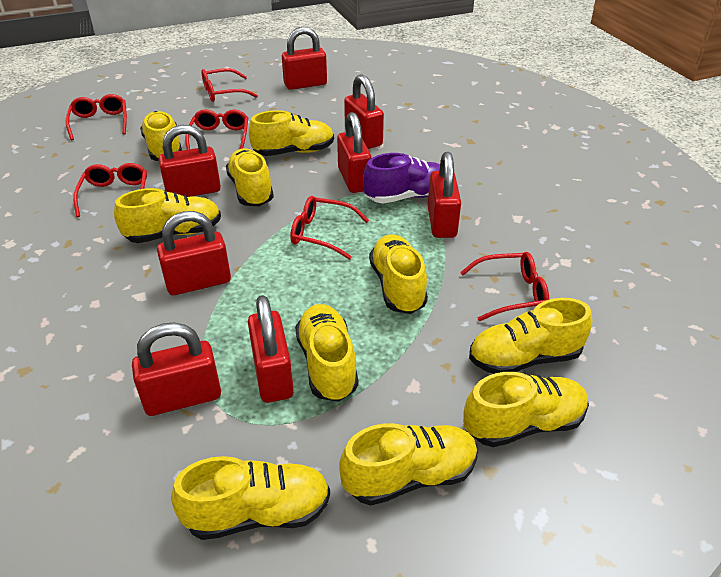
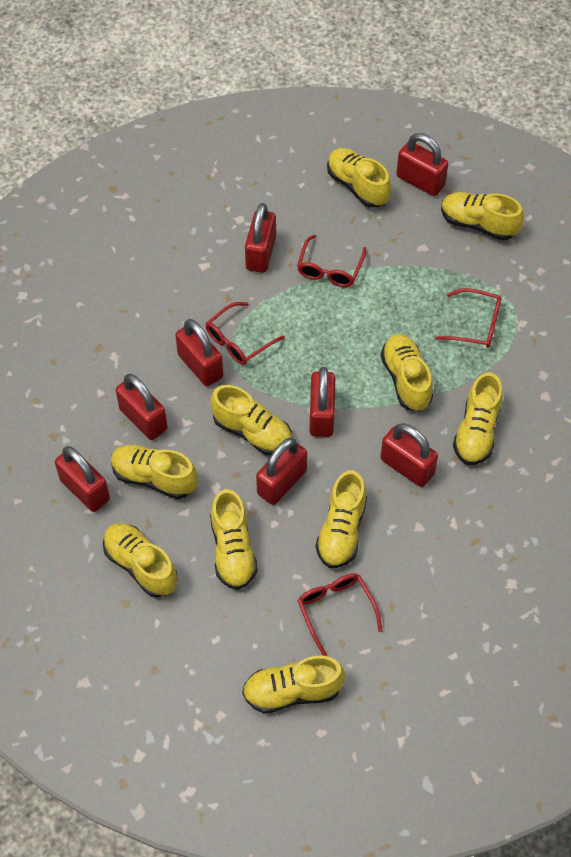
purple shoe: [363,153,440,203] = 1 -> none = 0
red glasses: [66,94,127,140] [73,163,147,217] [185,109,248,150] [201,68,258,102] [290,196,369,260] [460,252,549,321] = 6 -> [206,302,285,365] [297,235,366,287] [298,573,382,656] [435,288,502,348] = 4

